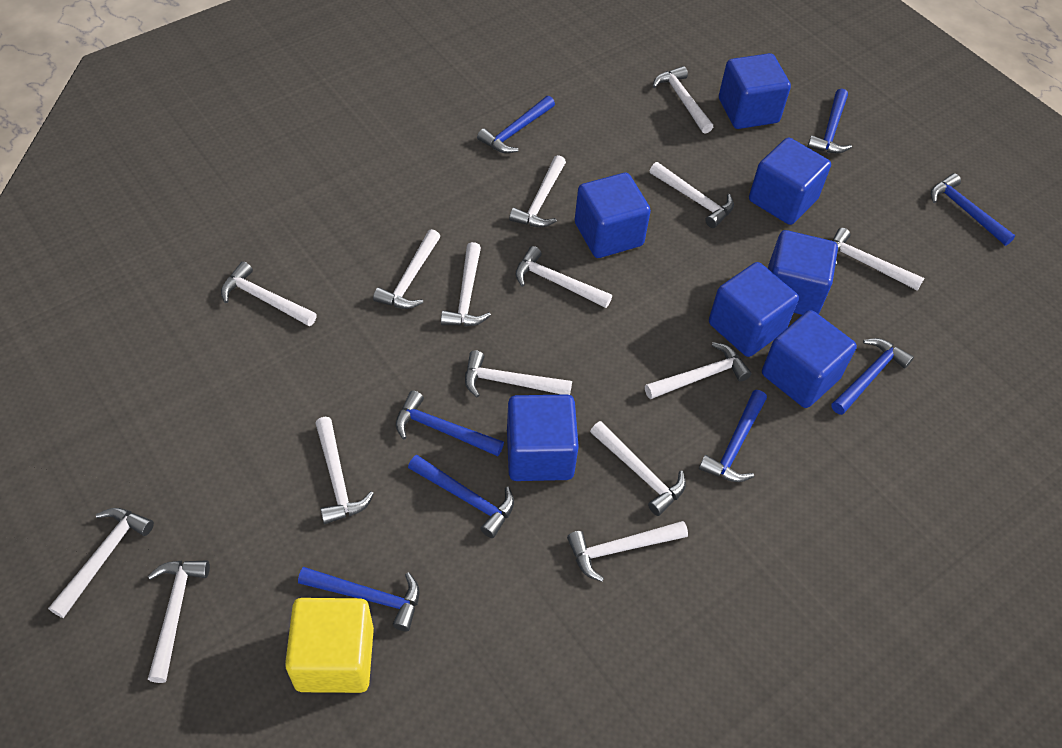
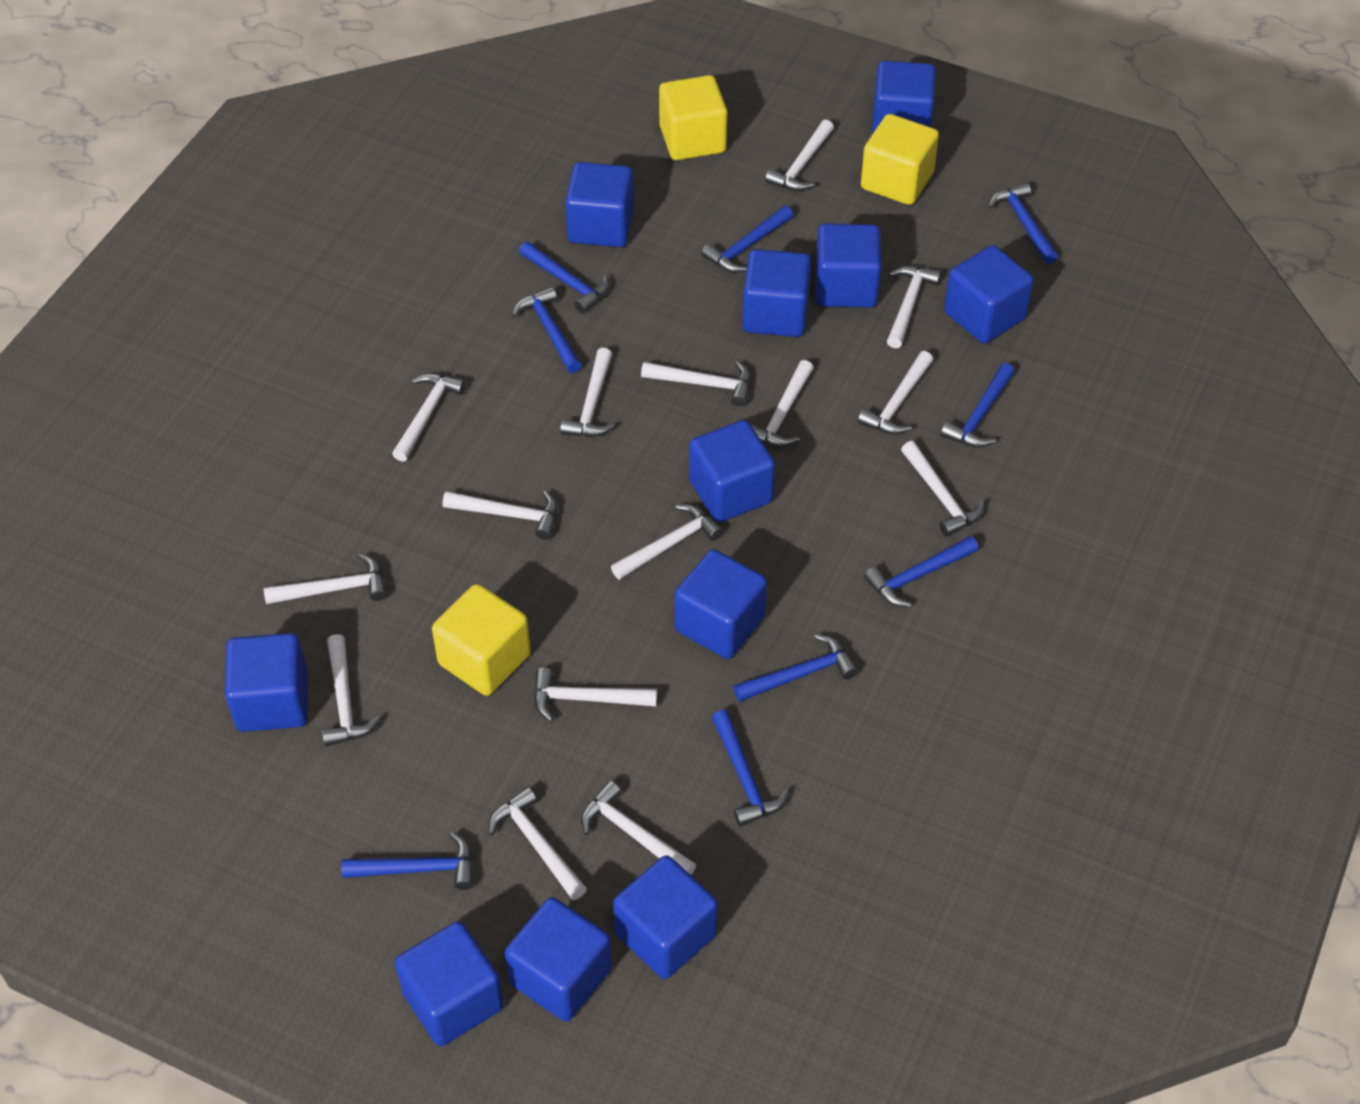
blue cube: [507,394,579,481] [575,173,651,258] [709,262,799,357] [719,53,791,129] [749,137,831,225] [762,310,857,408] [768,230,838,315] = 7 -> [225,633,308,732] [395,921,503,1046] [505,897,612,1022] [565,162,634,247] [613,855,718,979] [674,549,767,659] [689,420,775,522] [742,249,811,337] [815,223,882,308] [872,61,936,134] [944,245,1034,343] = 11
blue hammer: [298,567,420,631] [396,391,504,456] [408,455,514,538] [477,96,555,153] [699,390,767,482] [807,88,852,154] [831,338,914,415] [931,173,1016,246] = 8 -> [341,832,473,890] [512,287,582,373] [519,242,610,313] [701,206,793,273] [712,710,789,827] [733,634,858,702] [864,536,979,607] [941,363,1015,448] [988,182,1058,264] = 9
yellow cube: [285,598,374,693] = 1 -> [432,584,531,696] [659,75,727,160] [861,114,939,205] = 3

